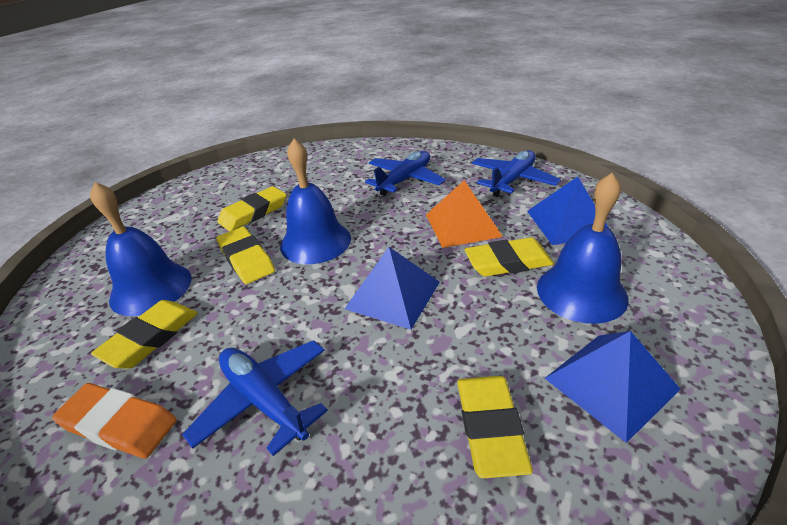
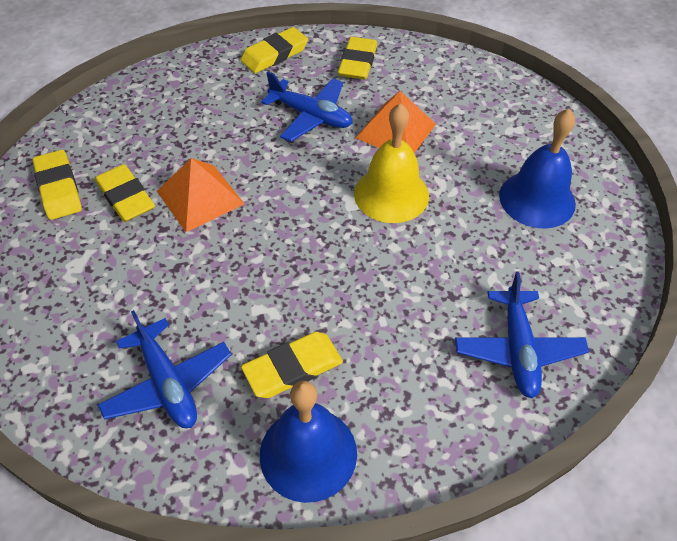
blue bell: [90,182,191,316] [280,139,351,264] [537,173,629,324] = 3 -> [260,381,357,503] [499,109,576,229] = 2
blue pyramid: [345,247,440,330] [527,177,609,245] [545,331,681,443] = 3 -> none = 0
orange eraser: [52,383,177,459] = 1 -> none = 0
orange pyramid: [426,180,503,248] = 1 -> [157,158,244,232] [356,91,436,153] = 2
yellow bell: none = 0 -> [354,103,429,223] = 1

